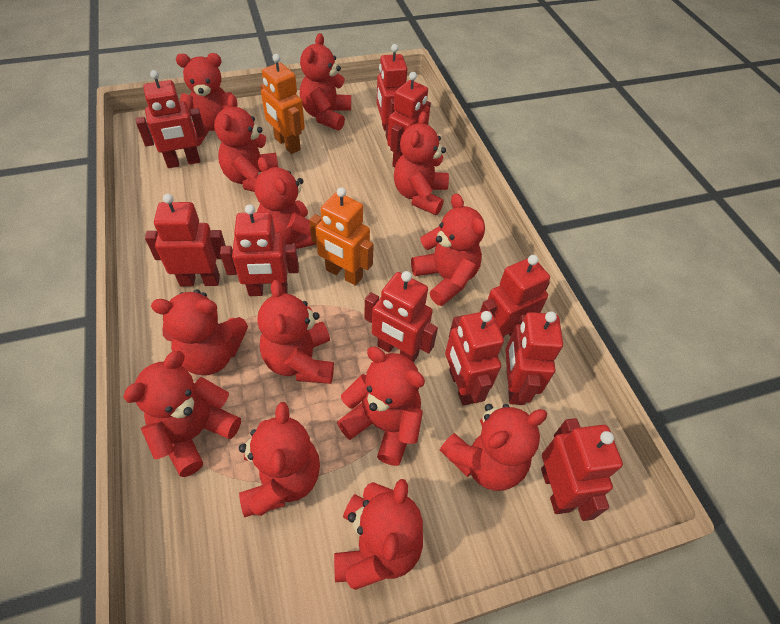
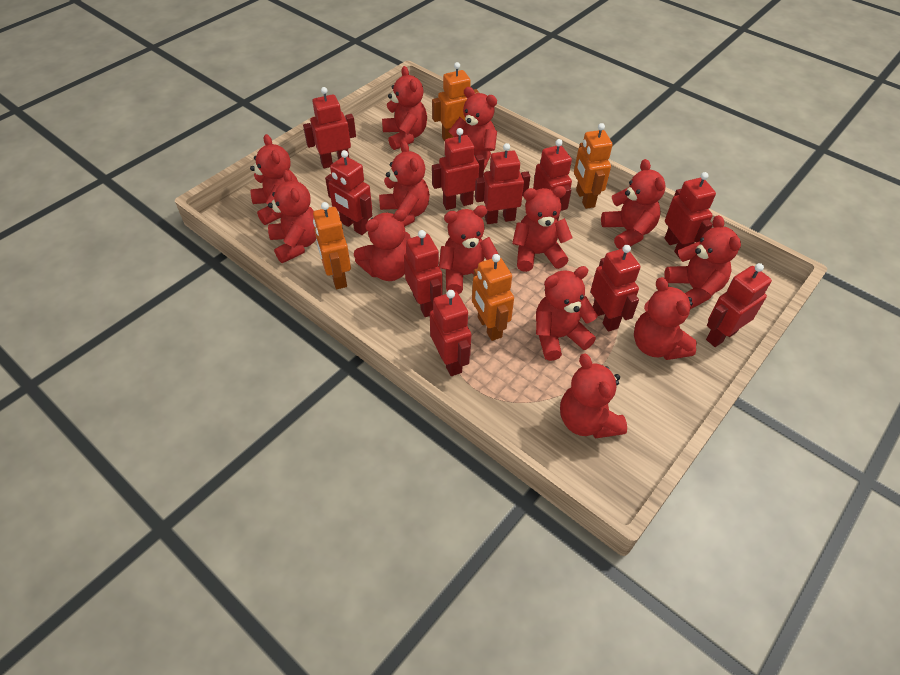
orange robot: [260,54,305,154] [309,187,374,286] = 2 -> [313,202,351,289] [432,62,479,141] [472,254,514,341] [574,123,613,209] = 4

